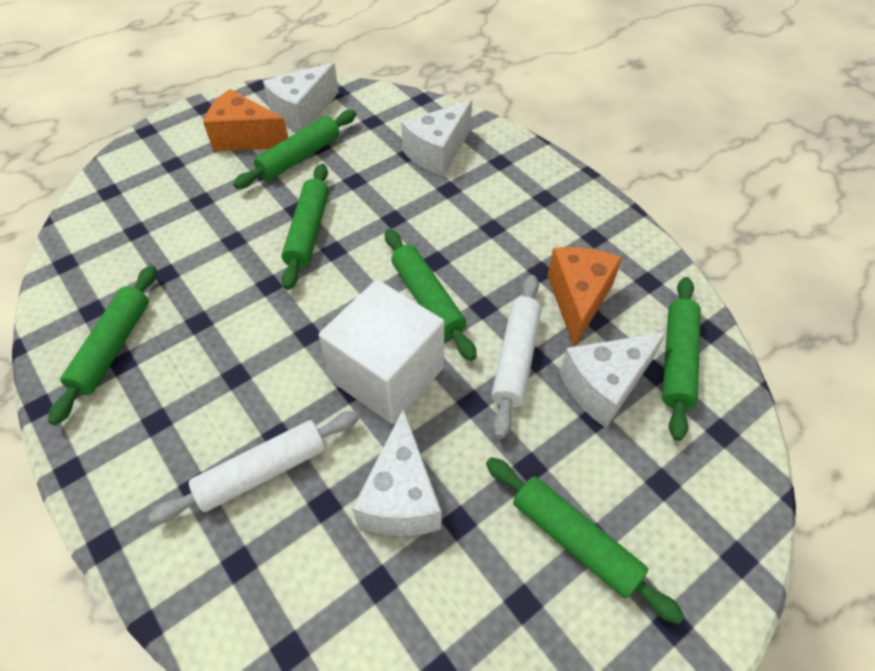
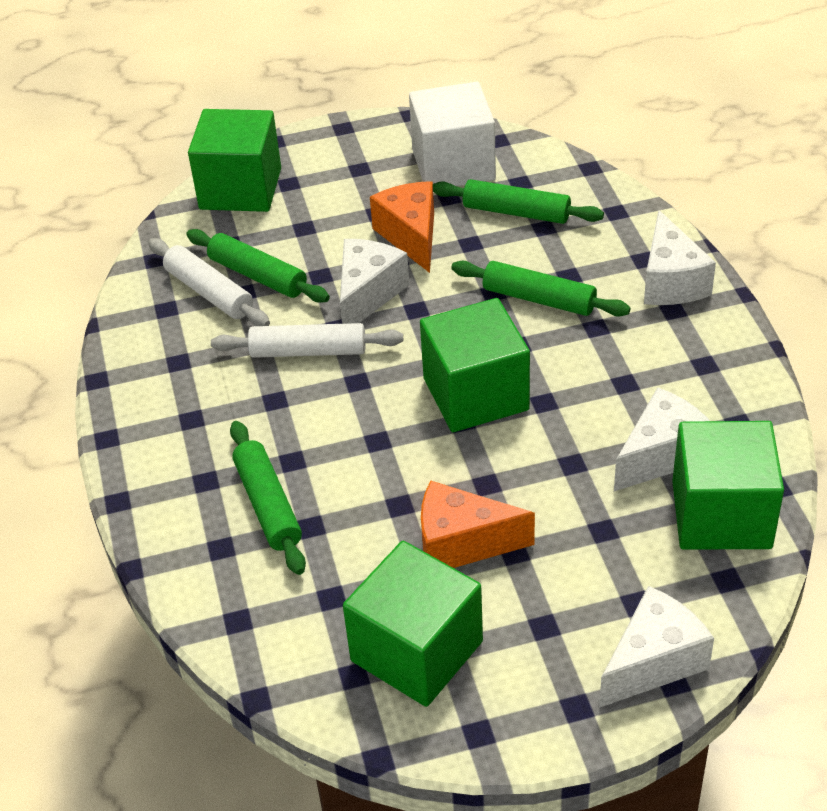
green cube: none = 0 -> [188,109,281,212] [343,541,483,707] [420,298,530,432] [672,421,784,550] = 4
green rolling pin: [48,265,157,425] [233,110,356,189] [281,164,329,290] [385,229,477,361] [486,457,684,624] [662,277,701,441] = 6 -> [186,229,330,303] [230,421,306,575] [433,179,604,224] [451,261,631,316] = 4

